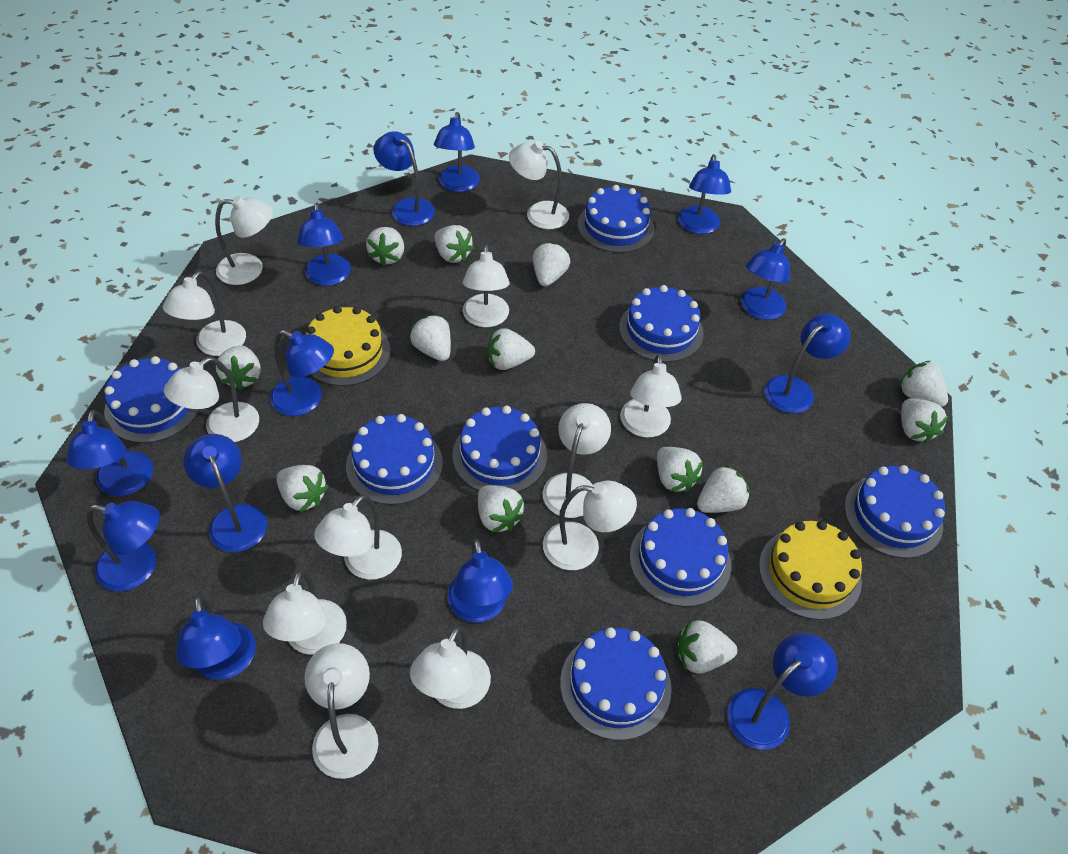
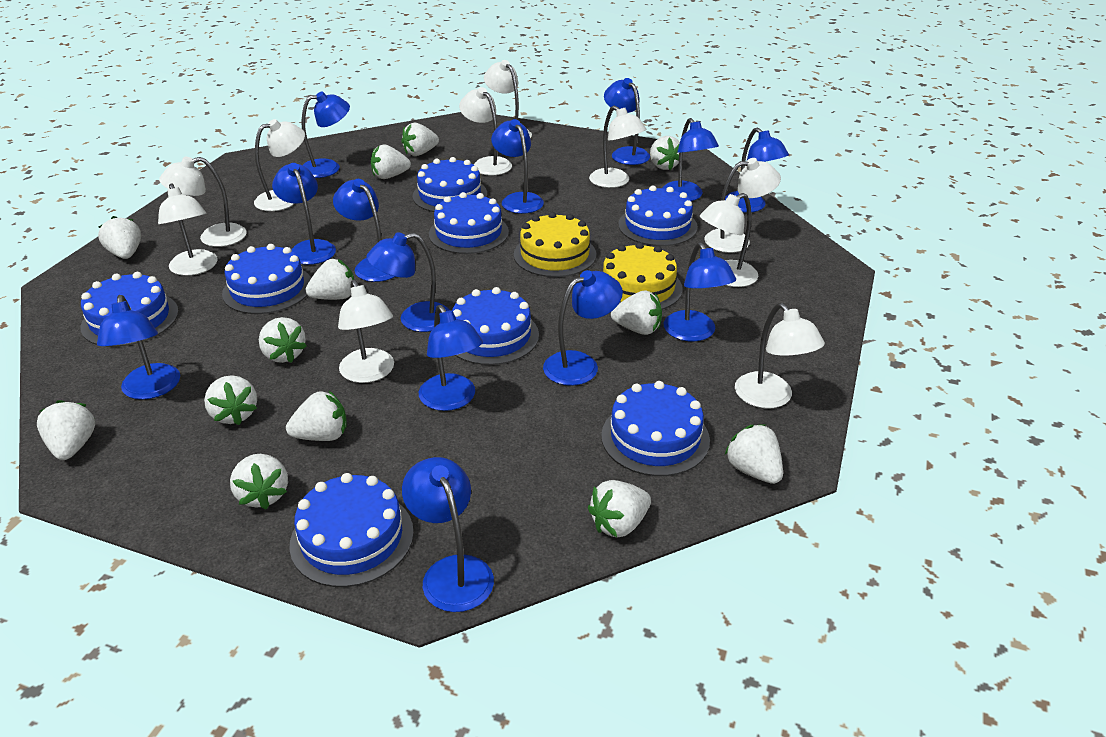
white lamp: [163,271,246,356] [164,357,259,442] [215,196,273,285] [263,570,347,655] [304,643,378,779] [314,495,402,580] [410,626,491,709] [463,244,510,327] [509,141,569,229] [543,403,611,518] [543,480,637,570] [620,354,682,437] = 12 -> [158,183,218,276] [159,157,247,247] [254,119,305,211] [338,280,394,383] [459,87,512,175] [484,60,532,138] [589,106,647,188] [700,193,758,287] [704,158,781,253] [735,303,825,409] = 10

